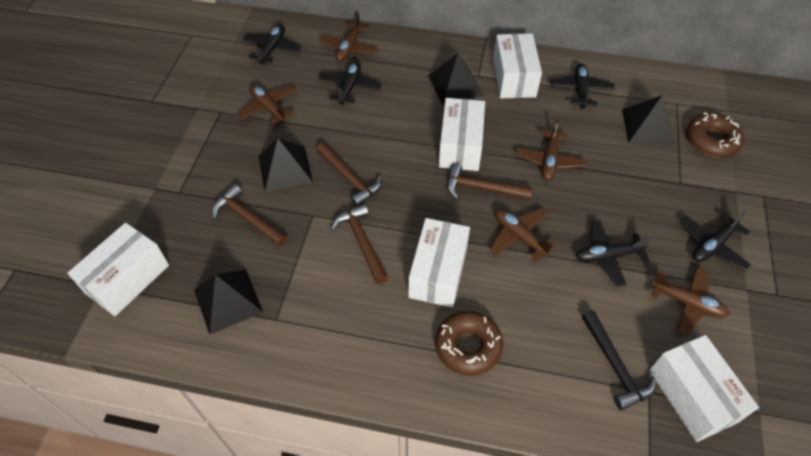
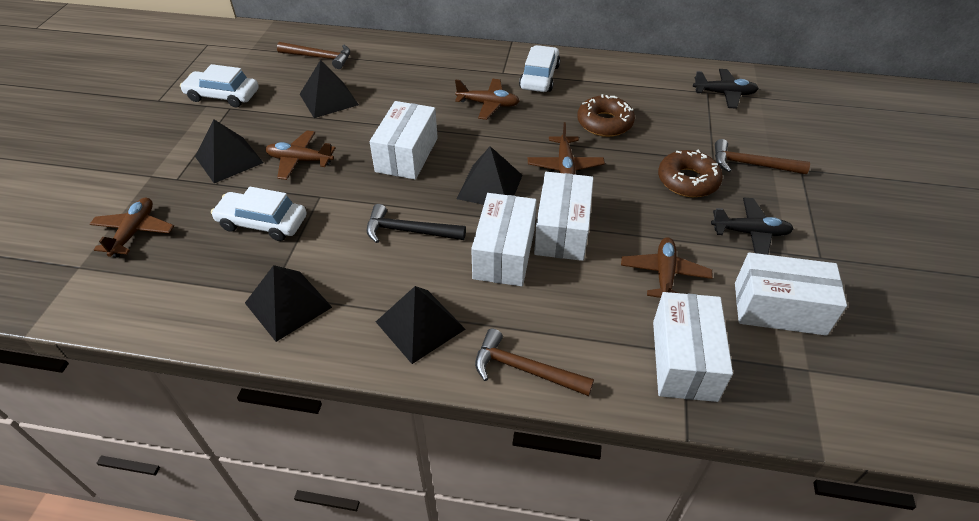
black plane: [243,24,302,65] [318,61,382,105] [550,63,615,109] [576,220,652,287] [680,211,751,270] = 5 -> [693,69,759,109] [711,198,794,255] = 2
black pyramid: [194,270,263,335] [259,138,313,192] [428,53,483,105] [622,95,675,145] = 4 -> [195,119,263,183] [245,265,332,342] [300,60,359,118] [376,286,465,364] [456,146,523,205] = 5
brown hammer: [212,184,287,246] [316,143,381,207] [331,204,388,284] [447,163,533,200] = 4 -> [277,42,350,69] [475,328,594,396] [715,139,810,174] = 3
white car: none = 0 -> [180,64,259,107] [211,187,307,241] [519,45,560,92] = 3

